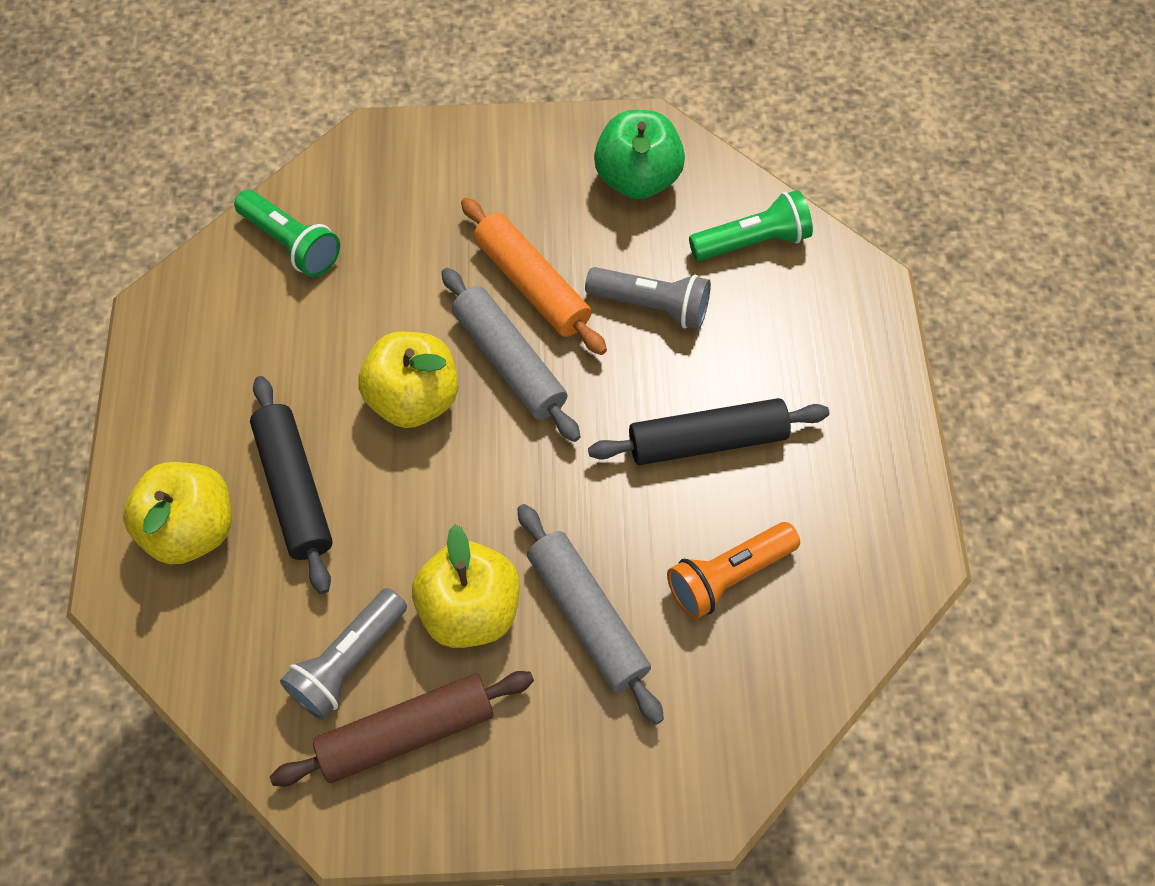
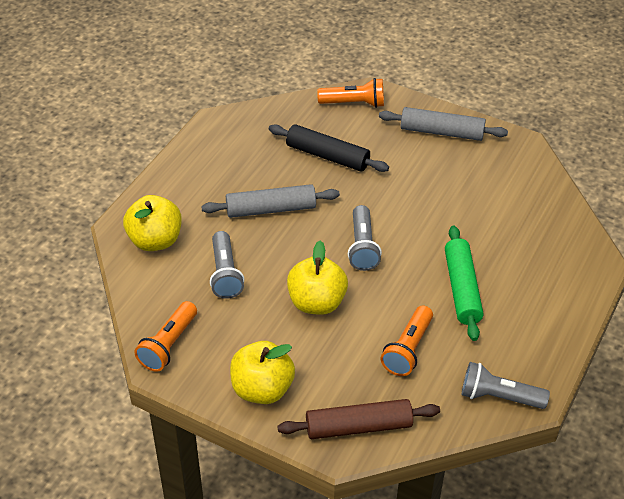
black rolling pin: [250,376,333,594] [588,398,829,465] = 2 -> [269,124,389,172] = 1
green apple: [594,110,685,199] = 1 -> none = 0
green flashlight: [234,190,340,277] [689,190,813,261] = 2 -> none = 0
green rolling pin: none = 0 -> [445,226,483,341] = 1
grey flashlight: [280,588,407,720] [585,267,711,329] = 2 -> [210,231,244,299] [348,205,382,271] [462,362,550,409] = 3
orange flashlight: [667,522,800,619] = 1 -> [134,301,197,372] [317,78,384,108] [381,306,433,376] = 3
orange rolling pin: [461,198,607,355] = 1 -> none = 0

